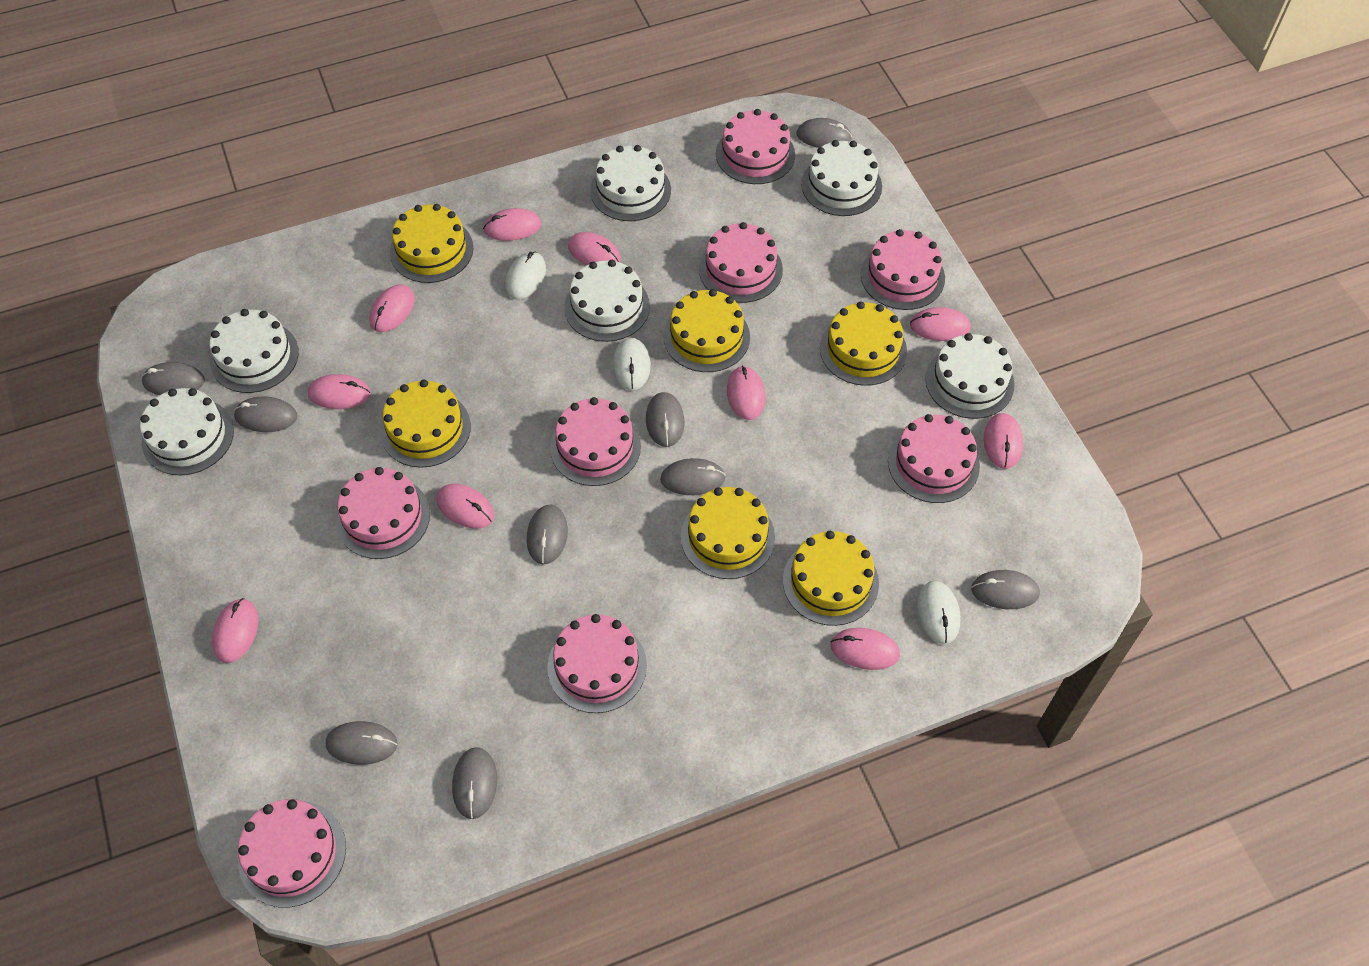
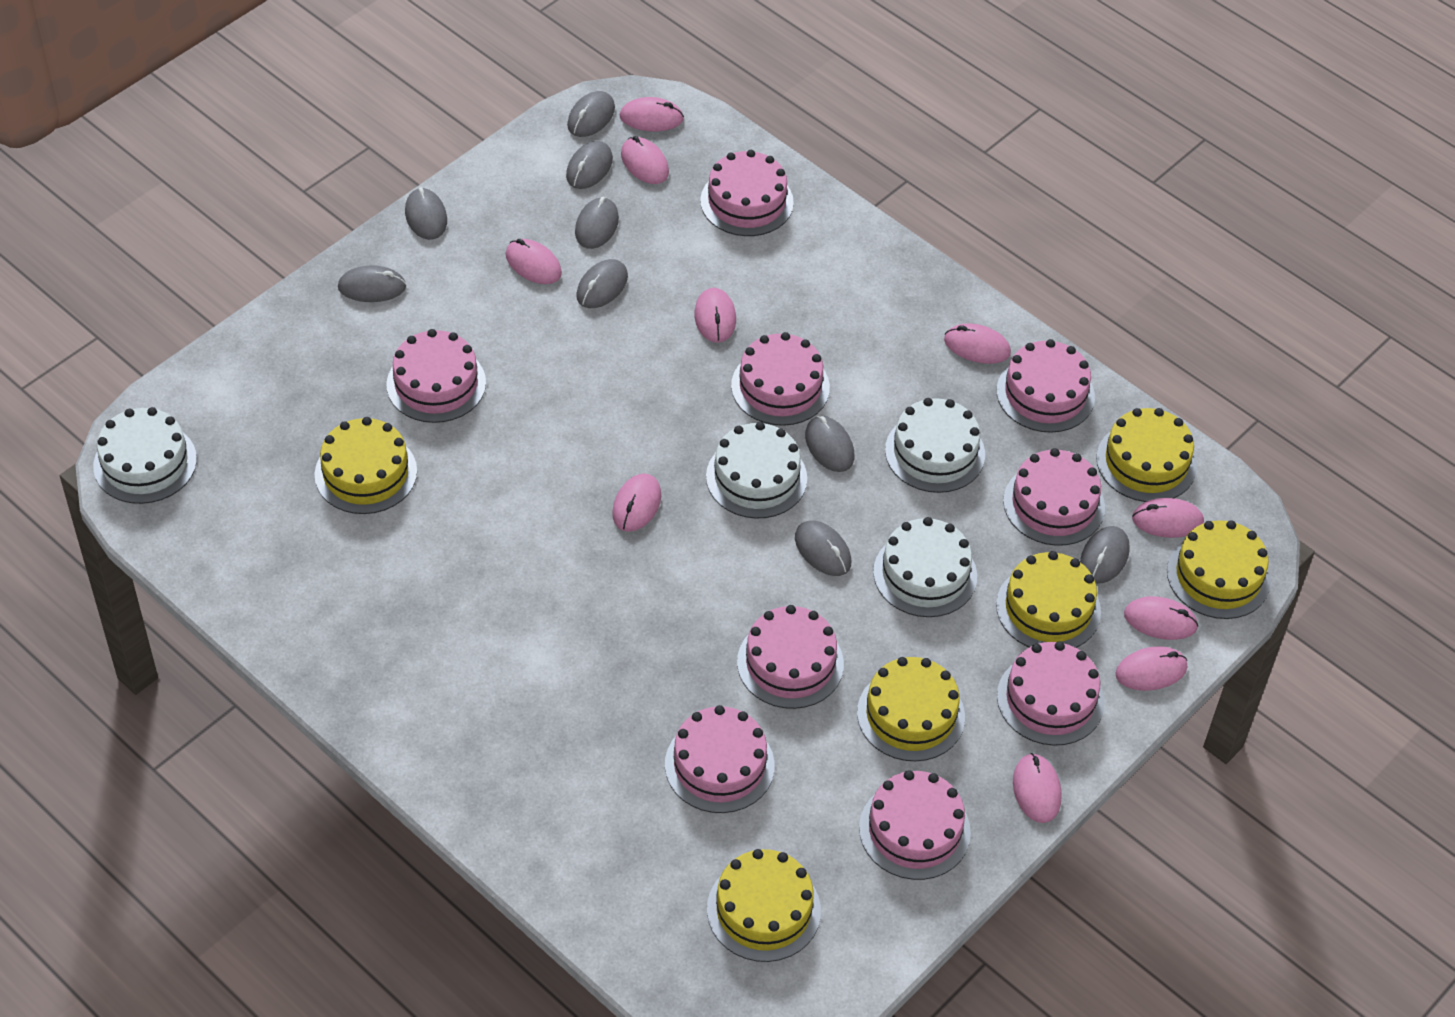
pink cake: [238,799,346,908] [336,467,430,559] [547,614,647,713] [550,397,641,486] [699,222,783,303] [716,109,795,184] [861,229,945,310] [888,414,980,503] = 8 -> [386,329,486,423] [665,705,775,813] [700,150,794,236] [731,332,830,426] [737,605,844,709] [859,770,971,880] [997,339,1095,433] [997,641,1104,746] [1003,448,1105,546] = 9
white cake: [140,388,234,475] [209,309,299,393] [564,260,650,342] [590,145,671,221] [801,140,882,216] [925,333,1014,419] = 6 -> [93,407,197,504] [706,422,807,519] [873,517,977,617] [885,398,985,493] = 4
white mouse: [505,252,546,299] [613,338,651,390] [917,581,961,644] = 3 -> none = 0

